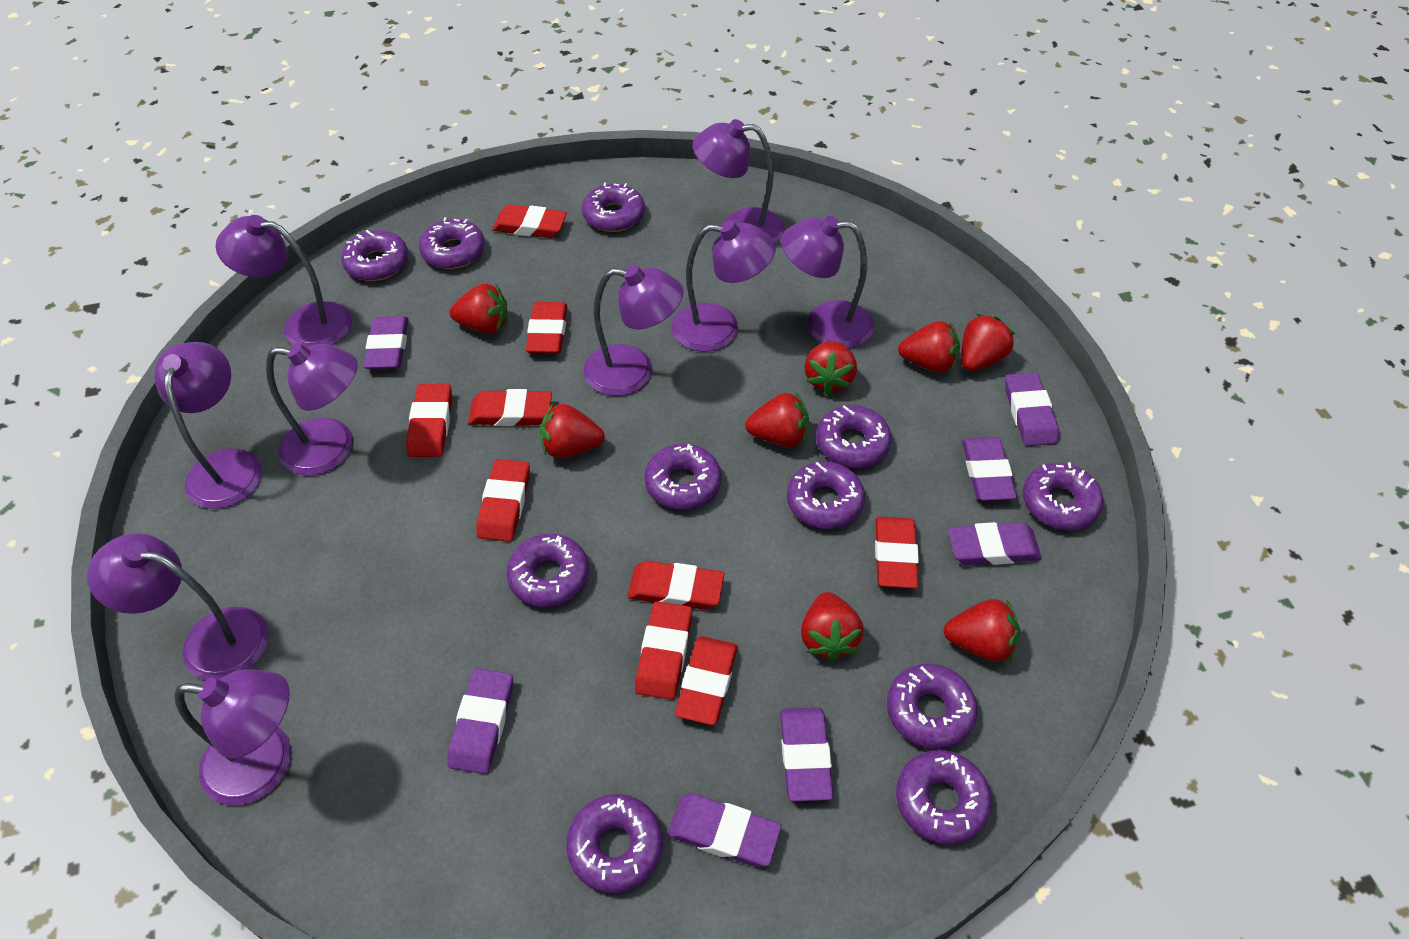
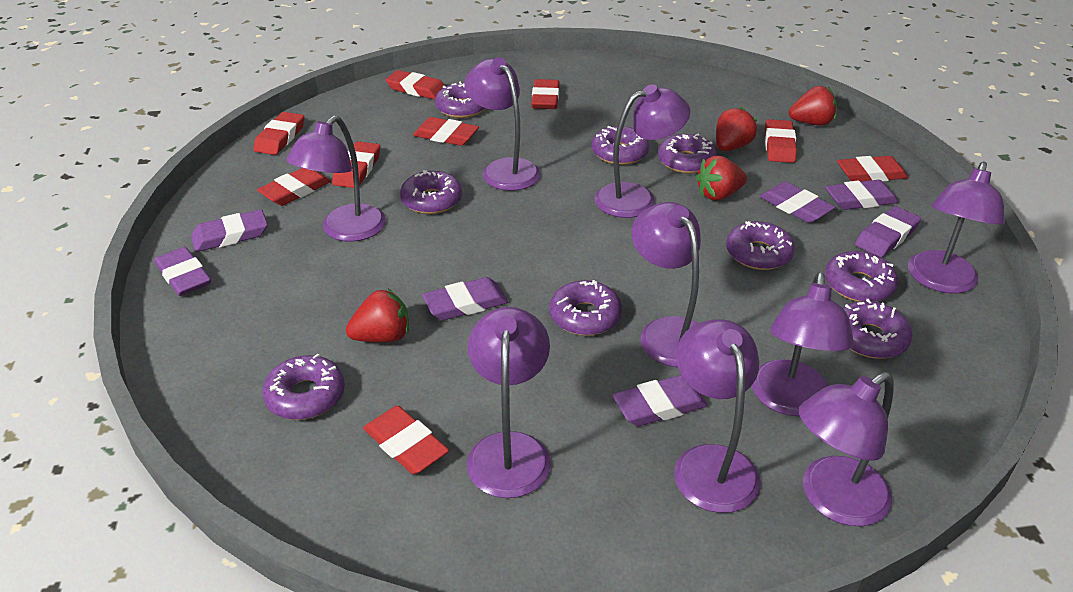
purple donut: [341,230,408,281] [419,217,485,269] [506,533,589,608] [566,794,663,893] [582,182,645,232] [644,444,721,510] [787,461,865,529] [816,405,892,468] [887,664,978,750] [896,750,992,845] [1023,462,1103,531] = 11 -> [262,354,345,420] [400,170,462,214] [435,81,485,118] [549,280,622,336] [592,126,649,165] [658,134,717,173] [726,221,795,270] [825,251,898,302] [843,299,912,358] = 9
red strawberry: [450,284,508,334] [540,403,605,458] [745,393,809,447] [801,592,864,662] [804,341,857,395] [898,321,960,373] [943,599,1020,662] [962,314,1015,371] = 8 -> [346,288,409,342] [696,156,747,200] [716,107,758,151] [789,86,837,126] = 4

